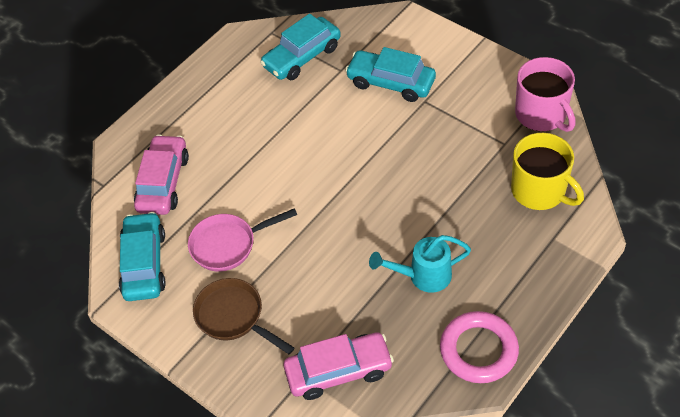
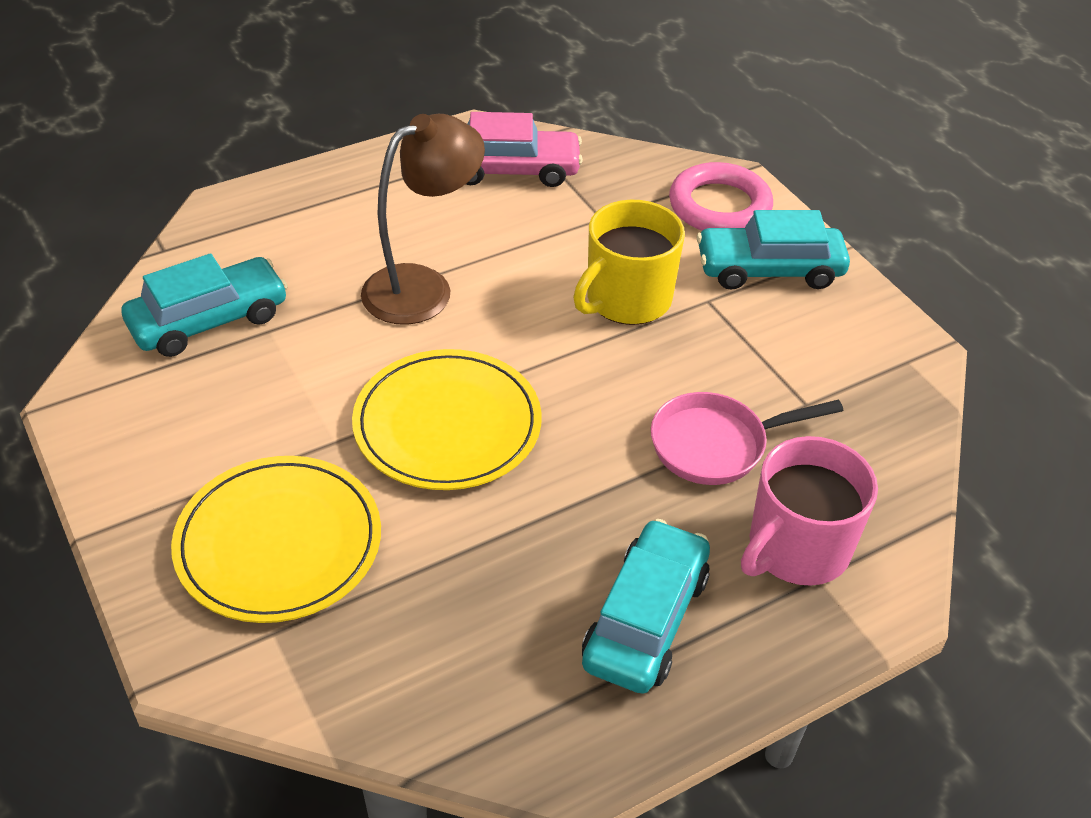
brown lamp: none = 0 -> [361,114,485,325] = 1
brown pan: [193,278,294,354] = 1 -> none = 0
pink car: [134,134,189,215] [284,332,394,400] = 2 -> [466,112,583,187] = 1
turquoise watering can: [369,235,471,293] = 1 -> none = 0
yellow plate: none = 0 -> [171,456,381,623] [352,349,542,490] = 2

